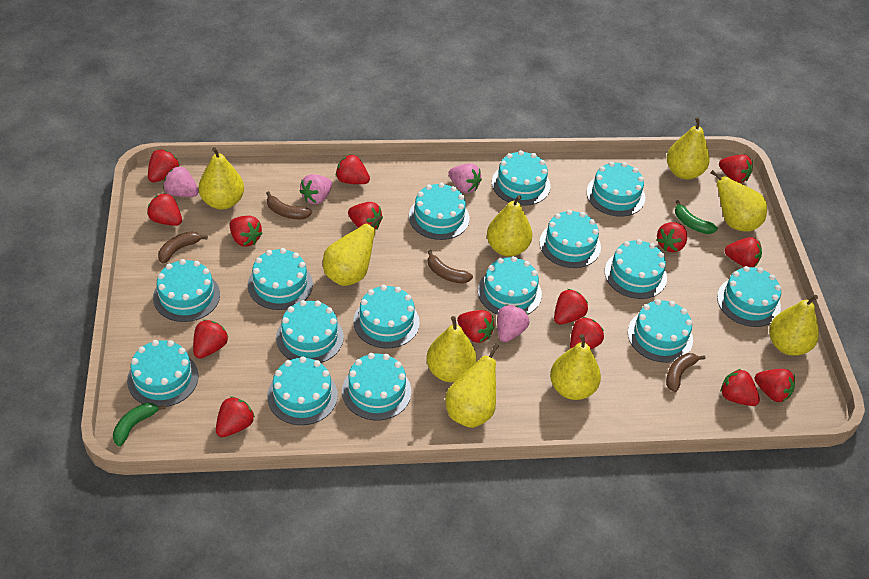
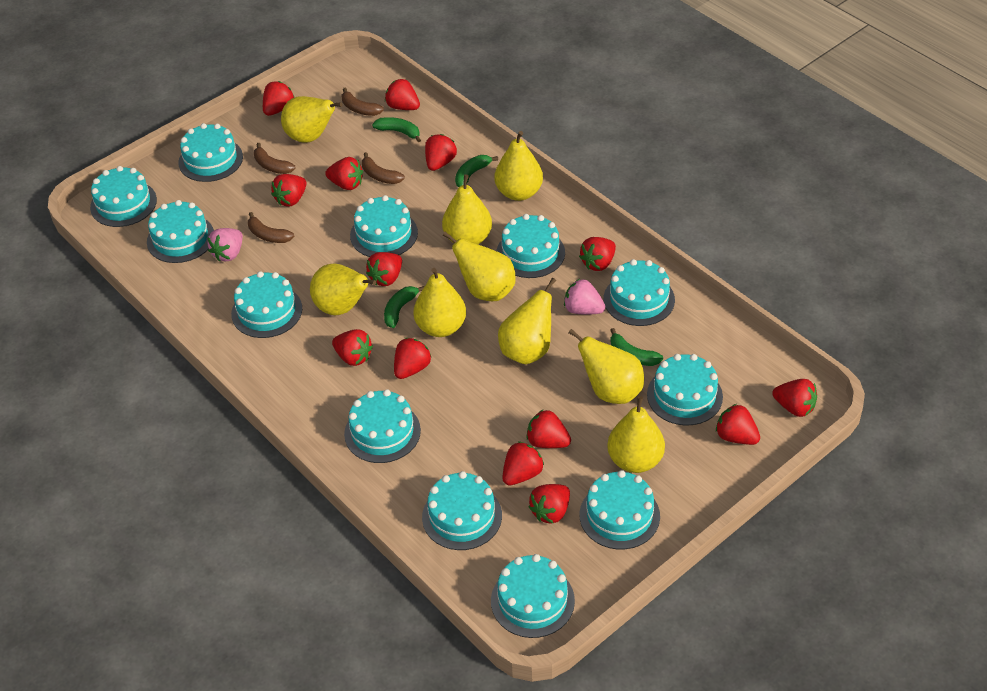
green banana: [113,403,166,446] [675,200,718,234] = 2 -> [372,117,421,142] [384,286,424,328] [455,155,498,187] [610,328,663,366] = 4
pink strawberry: [163,166,199,197] [300,174,332,204] [448,163,482,193] [497,305,529,342] = 4 -> [208,228,243,262] [564,279,605,315] = 2
red strawberry: [147,193,182,226] [148,149,180,182] [193,320,228,359] [216,396,255,437] [229,216,263,247] [336,154,370,184] [348,202,383,229] [457,310,495,343] [554,289,588,324] [570,317,604,349] [656,222,687,252] [719,154,753,183] [721,369,760,406] [724,237,762,267] [755,369,795,402] = 15 -> [263,81,294,116] [271,174,307,207] [325,157,363,190] [332,329,373,366] [366,252,402,286] [385,79,420,110] [394,338,431,379] [425,134,457,171] [502,441,544,485] [526,409,571,448] [529,484,570,524] [579,237,616,271] [716,404,760,445] [772,379,817,417] = 14
turquoise cake: [127,340,198,407] [153,259,220,322] [248,248,313,310] [267,356,338,425] [276,300,344,363] [342,353,411,420] [353,285,420,349] [409,182,470,240] [478,256,542,315] [492,150,550,206] [539,210,601,268] [586,162,645,217] [604,239,667,299] [628,299,693,363] [717,266,781,327] = 15 -> [90,166,157,227] [147,200,214,263] [178,123,243,182] [231,271,302,338] [344,389,421,463] [350,195,418,257] [422,471,502,550] [491,554,575,638] [496,214,565,278] [580,470,660,549] [604,259,675,326] [647,354,723,426] = 12

